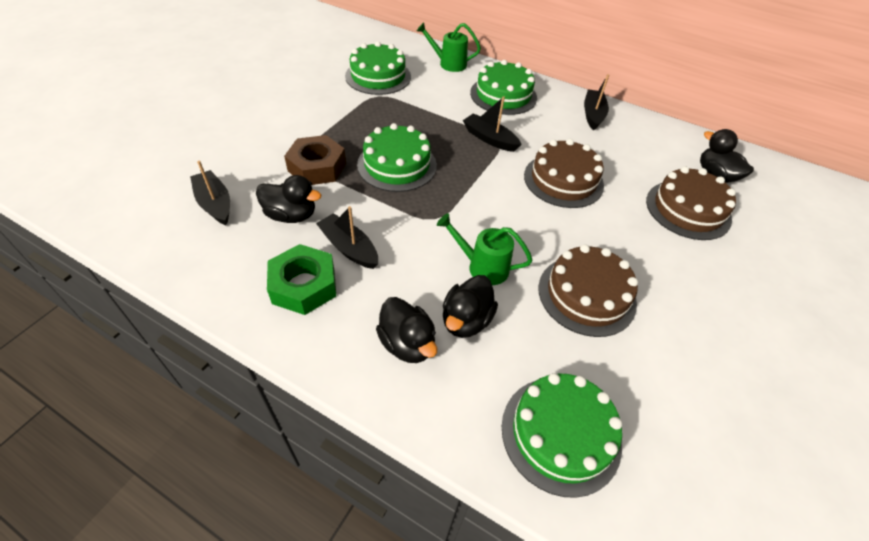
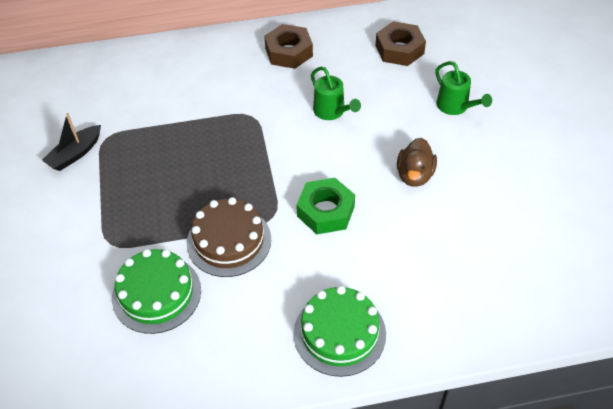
black boat: [190,161,230,225] [316,206,378,269] [463,96,522,152] [584,74,609,130] = 4 -> [42,113,101,171] = 1
black duck: [256,175,321,223] [376,297,437,363] [443,275,498,338] [700,129,754,183] = 4 -> none = 0
brown cake: [524,139,604,208] [539,244,638,337] [646,167,736,240] = 3 -> [187,197,271,277] = 1
brown duck: none = 0 -> [397,138,437,187] = 1
brown nut: [284,135,346,185] = 1 -> [264,24,313,69] [375,21,426,66] = 2
green cake: [345,41,411,95] [357,123,437,192] [470,60,537,115] [502,373,622,498] = 4 -> [112,249,201,334] [294,286,386,377] = 2

